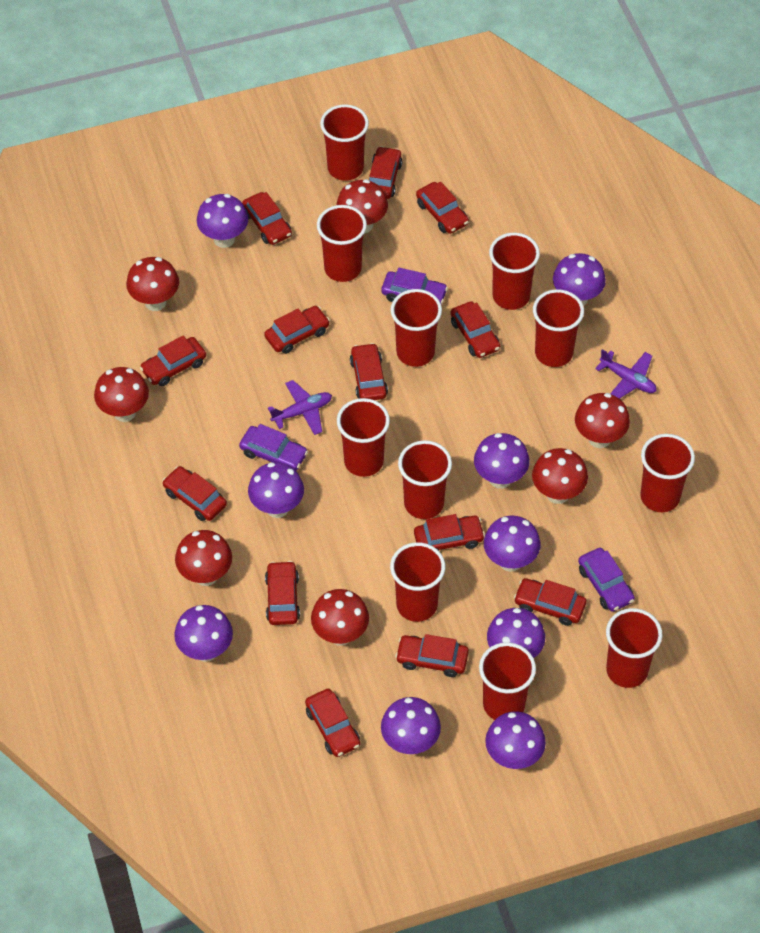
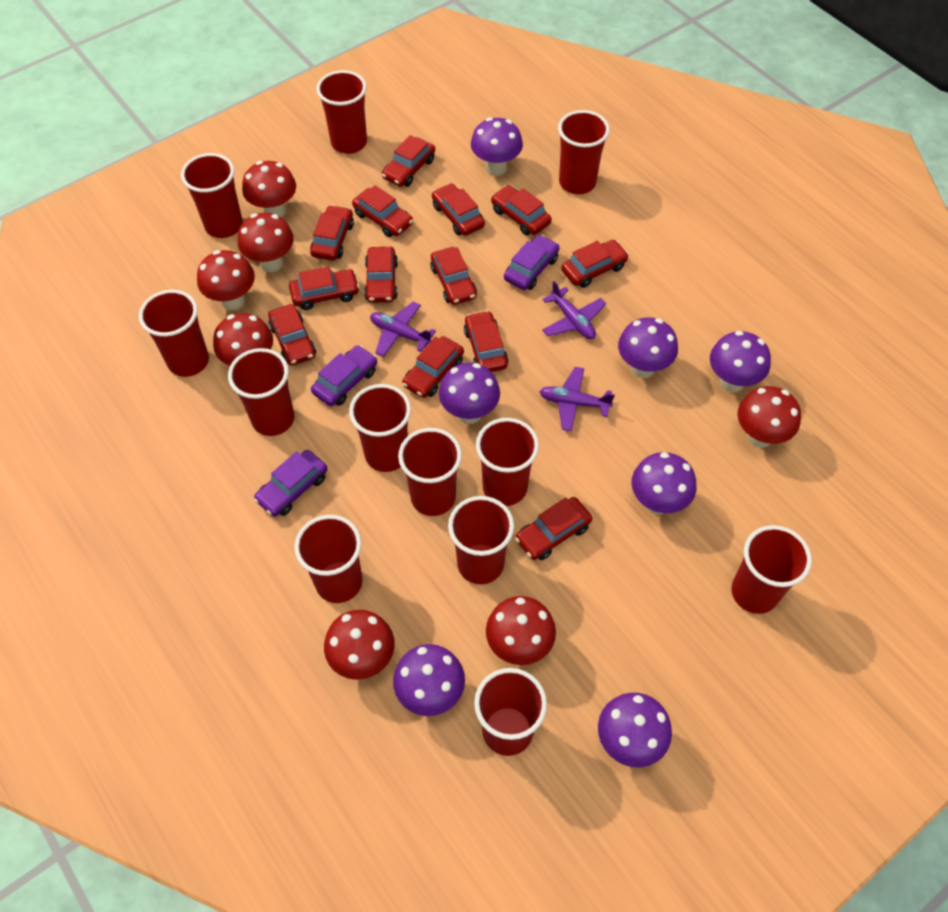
purple mushroom: [174,605,233,662] [197,194,248,248] [248,462,304,518] [381,697,441,754] [474,433,529,489] [484,516,541,572] [485,711,546,769] [487,608,545,658] [553,253,606,306] = 9 -> [393,644,465,716] [439,363,500,424] [471,117,523,176] [598,693,672,767] [618,317,678,378] [631,452,696,515] [710,331,771,392] = 7
purple plane: [268,380,332,435] [595,349,656,399] = 2 -> [370,302,436,357] [539,367,615,431] [542,281,606,339] = 3
red cup: [317,205,367,282] [320,104,369,181] [337,398,390,477] [390,542,445,622] [391,289,442,367] [398,440,452,519] [479,642,536,720] [489,233,540,310] [533,289,584,367] [606,608,663,688] [640,434,695,512] = 11 -> [139,290,209,377] [181,153,243,238] [228,348,294,436] [294,515,363,603] [317,70,367,154] [349,384,411,472] [398,428,462,516] [448,496,514,584] [474,668,547,756] [476,418,539,506] [558,110,610,194] [731,525,812,614] = 12

